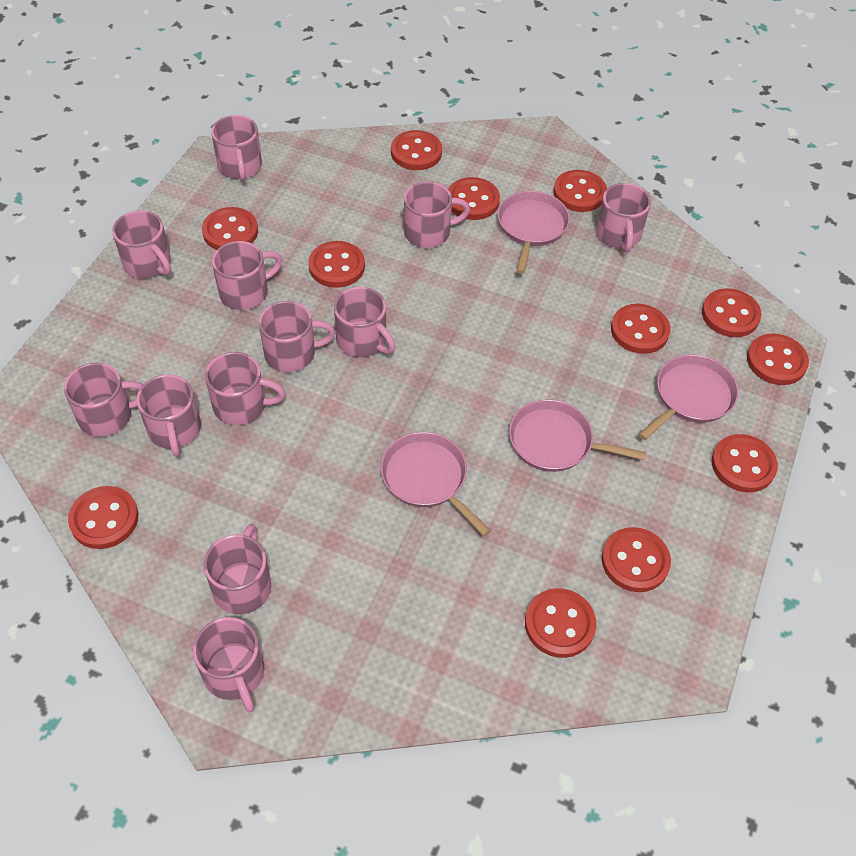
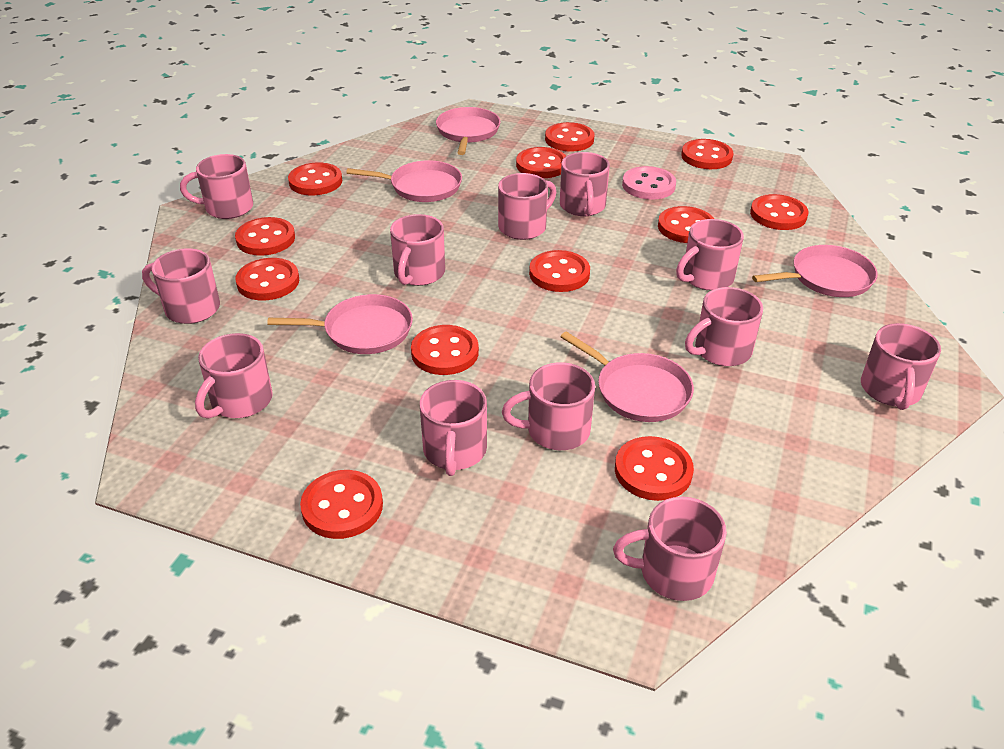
pink button: none = 0 -> [622,166,676,200] = 1
pink pan: [381,432,491,536] [498,191,570,274] [509,399,646,472] [639,355,739,440] = 4 -> [267,294,413,354] [346,160,462,202] [436,107,500,155] [561,331,694,422] [752,245,878,297] = 5

